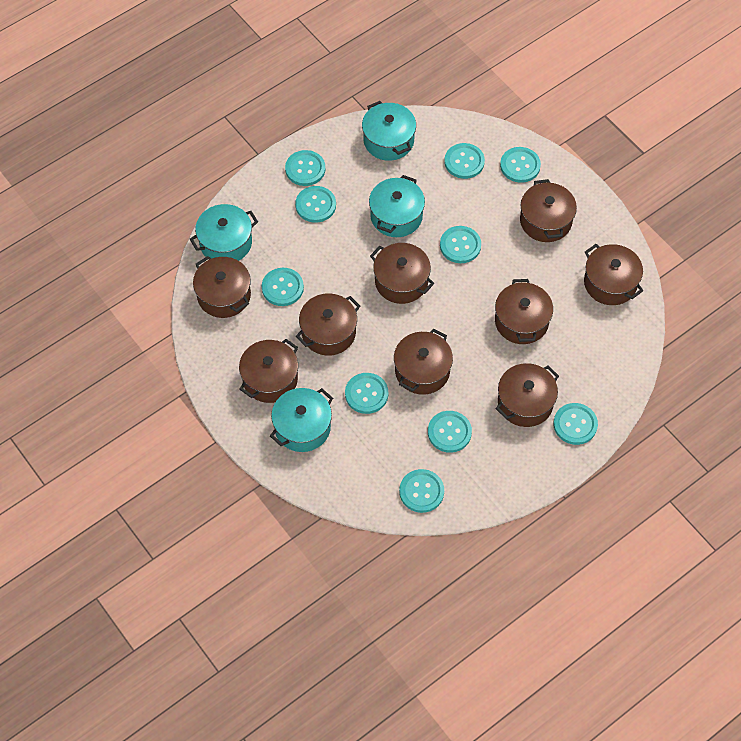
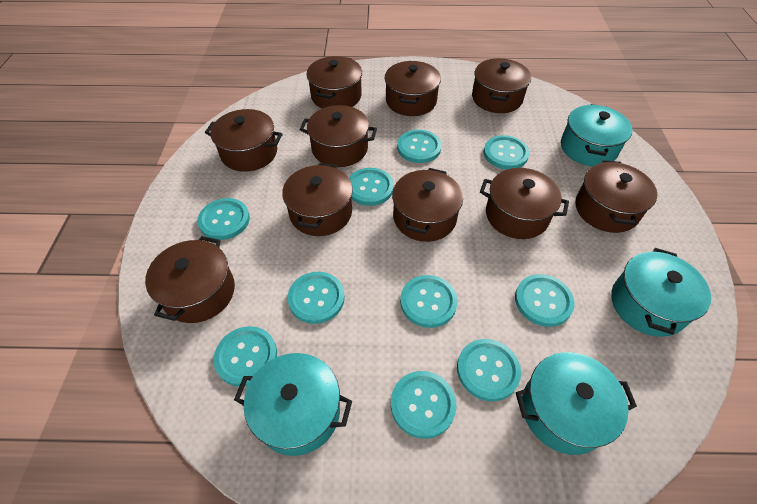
brown pot: [193,256,251,318] [239,339,298,403] [296,294,360,356] [370,243,434,304] [394,329,453,394] [495,279,553,344] [495,363,559,427] [520,179,577,242] [584,244,643,305] = 9 -> [145,236,235,323] [205,109,283,172] [282,163,353,236] [300,105,377,167] [306,56,362,108] [385,61,441,116] [392,168,463,242] [472,58,531,113] [480,168,569,239] [576,160,657,233] = 10

